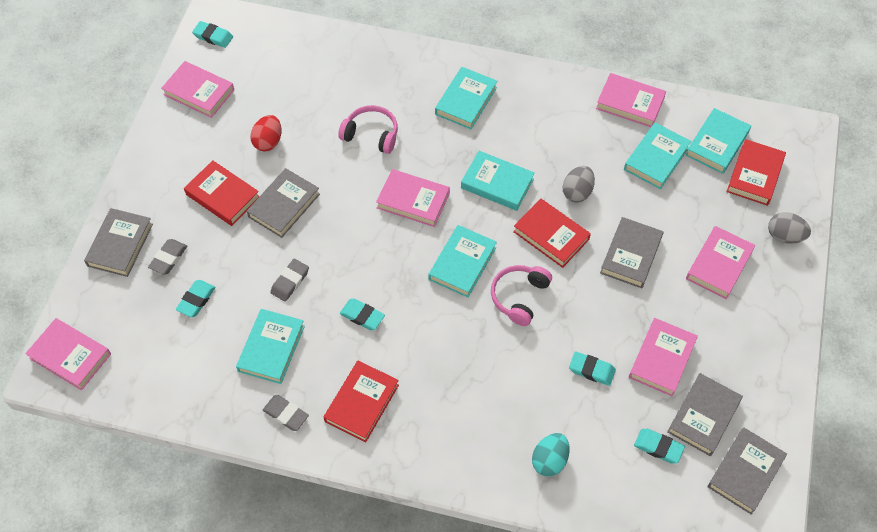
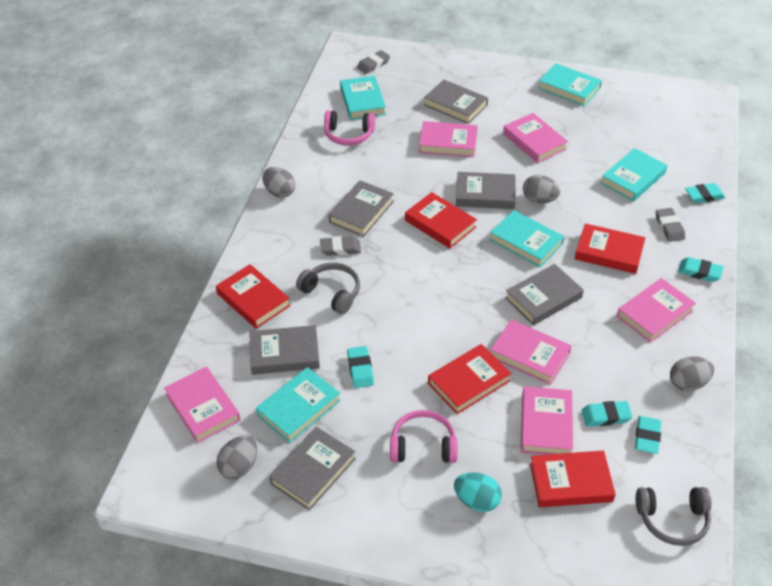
grey book: [84,208,153,277] [247,168,320,238] [600,217,664,288] [667,373,743,456] [708,428,787,515] = 5 -> [249,325,320,375] [269,427,356,511] [329,180,394,237] [424,80,488,124] [456,172,516,209] [505,264,584,325] = 6
grey egg: [563,166,595,203] [768,212,811,244] = 2 -> [216,435,257,479] [262,167,295,198] [523,175,560,203] [670,356,714,391] = 4
grey headphones: none = 0 -> [296,263,360,314] [636,487,711,546] = 2
red book: [184,160,260,226] [324,361,399,442] [513,199,591,268] [726,139,786,206] = 4 -> [216,264,291,329] [405,192,477,249] [428,344,512,414] [530,450,616,507] [575,223,645,274] = 5
red egg: [250,115,282,152] = 1 -> none = 0
turquoise book: [236,309,305,384] [429,225,497,298] [435,67,497,129] [461,151,535,211] [624,123,691,189] [686,108,751,174] = 6 -> [256,367,341,443] [340,76,386,120] [490,210,564,267] [538,63,602,106] [601,148,667,201] = 5

